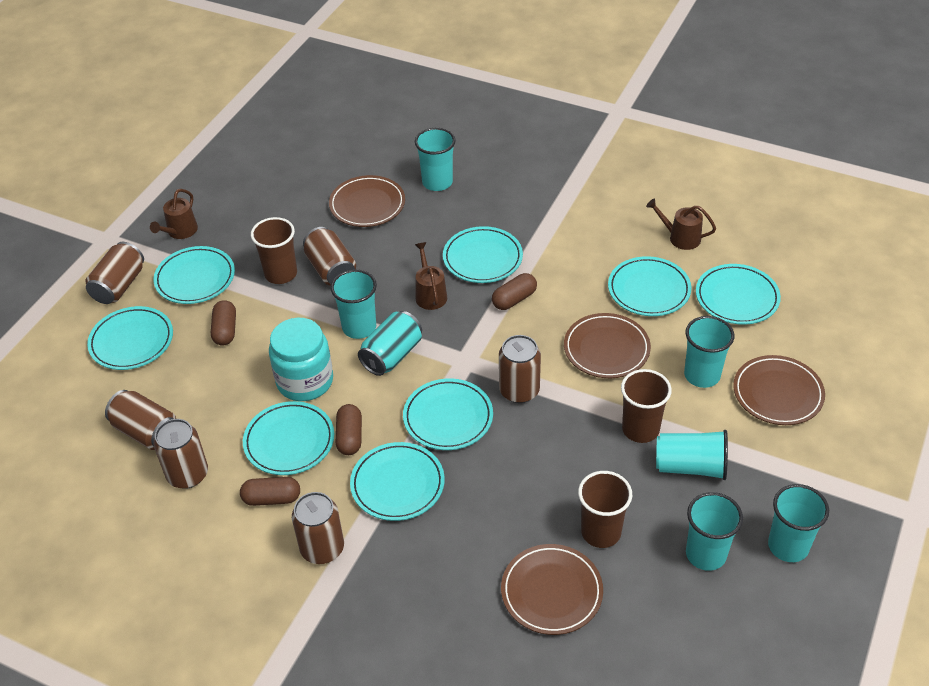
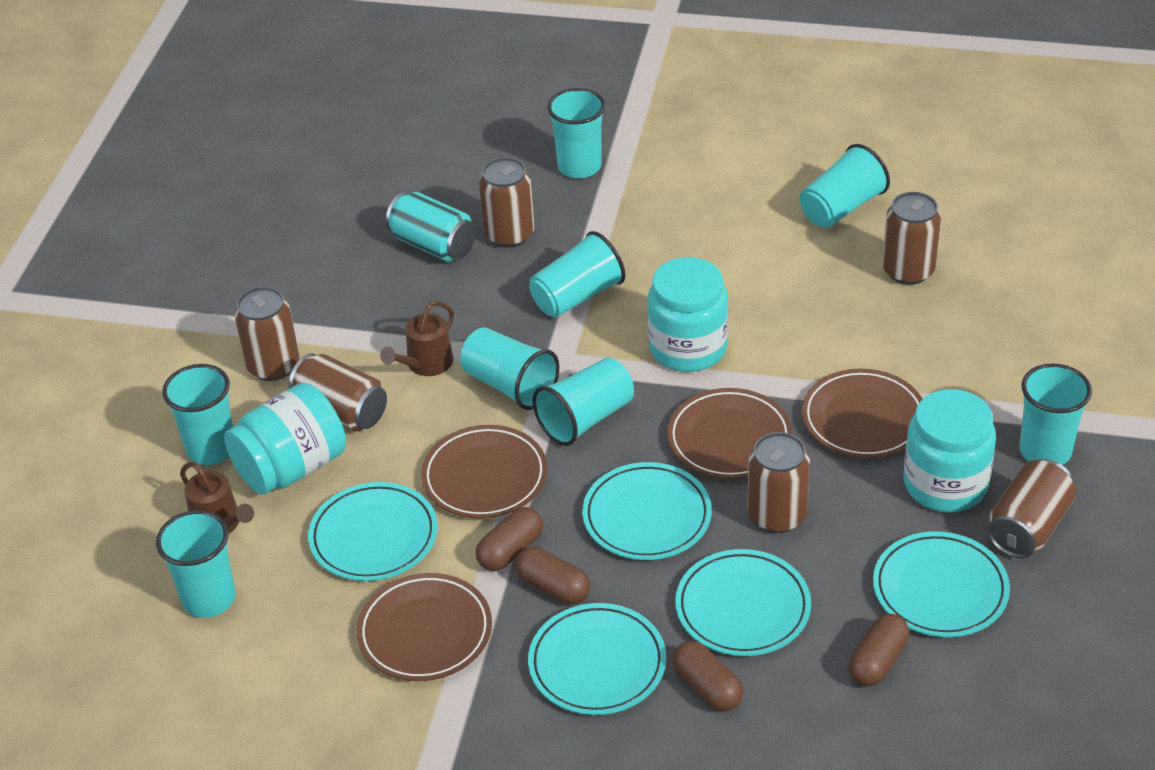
brown cup: [251,217,297,284] [578,471,632,548] [621,369,672,443] = 3 -> none = 0
brown watering can: [150,189,198,239] [415,242,447,310] [646,198,716,250] = 3 -> [180,462,254,534] [380,301,454,376] = 2
turquoise cup: [331,270,377,339] [415,128,456,191] [656,430,728,480] [684,316,734,388] [686,492,743,571] [768,484,829,562] = 6 -> [156,510,236,618] [162,364,233,465] [460,327,559,410] [529,231,625,318] [533,357,634,446] [547,88,605,178] [800,144,890,228] [1019,363,1092,465] = 8
turquoise jar: [269,318,333,401] = 1 -> [224,383,346,495] [647,257,728,372] [904,389,996,512] = 3
turquoise plate: [87,306,173,370] [153,246,235,304] [243,401,334,475] [350,442,445,521] [403,378,493,450] [443,226,523,283] [608,256,691,316] [696,264,781,325] = 8 -> [308,482,437,581] [528,603,666,715] [582,462,712,560] [675,549,811,656] [873,531,1010,637] = 5

